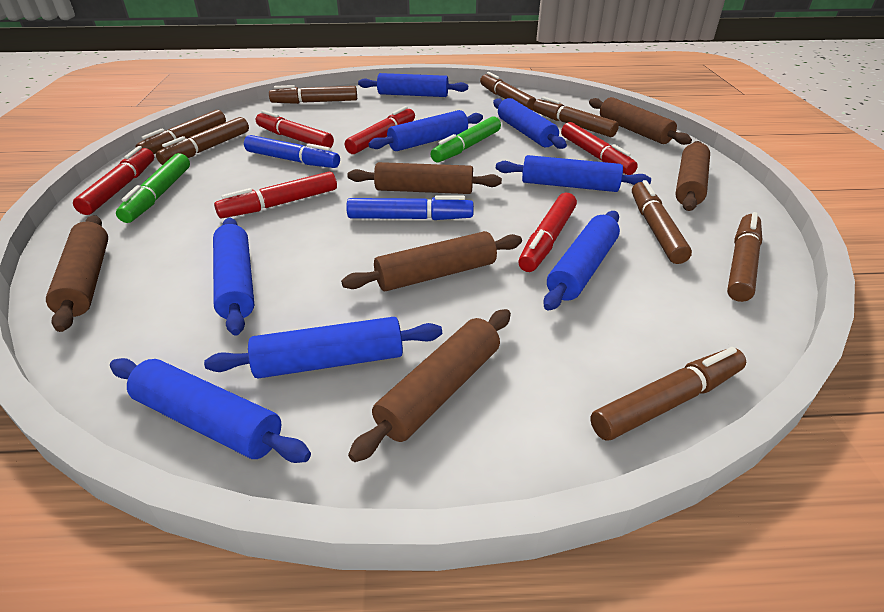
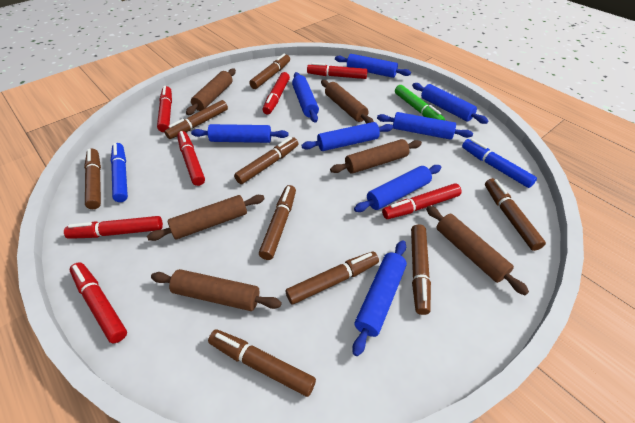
brown marker: [136,110,226,154] [156,117,249,165] [269,85,357,104] [480,72,536,111] [533,96,619,137] [590,347,746,441] [632,180,692,264] [727,212,762,302] = 8 -> [84,149,101,209] [164,100,228,139] [208,329,316,397] [234,137,298,184] [249,53,290,89] [259,185,296,260] [286,251,379,304] [411,224,431,315] [485,178,546,251] = 9
green marker: [116,153,190,223] [430,116,501,163] = 2 -> [395,85,445,120] = 1
red marker: [73,146,154,215] [214,171,337,218] [256,110,334,148] [345,106,415,154] [518,193,577,272] [561,122,638,175] = 6 -> [64,216,163,239] [69,262,127,343] [157,86,172,132] [177,131,205,186] [263,72,290,115] [307,63,368,79] [382,183,462,219] = 7

